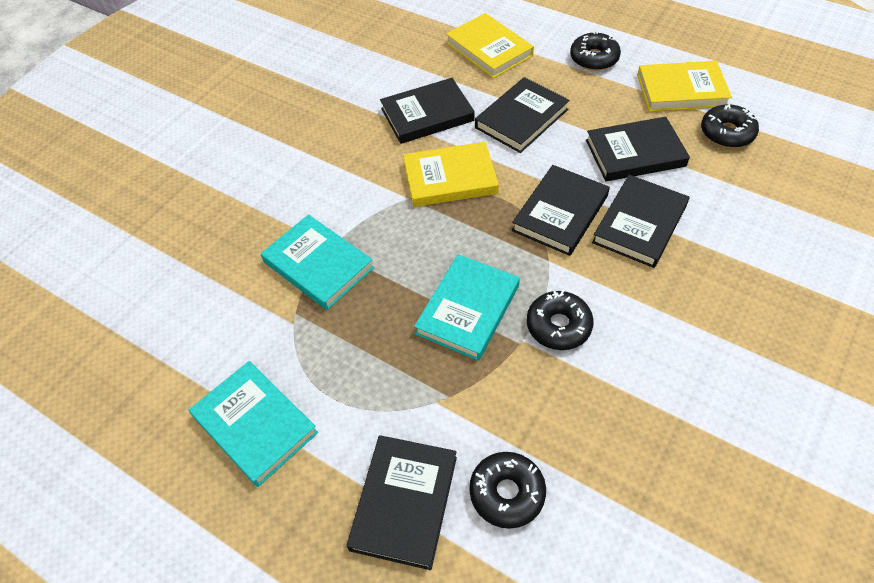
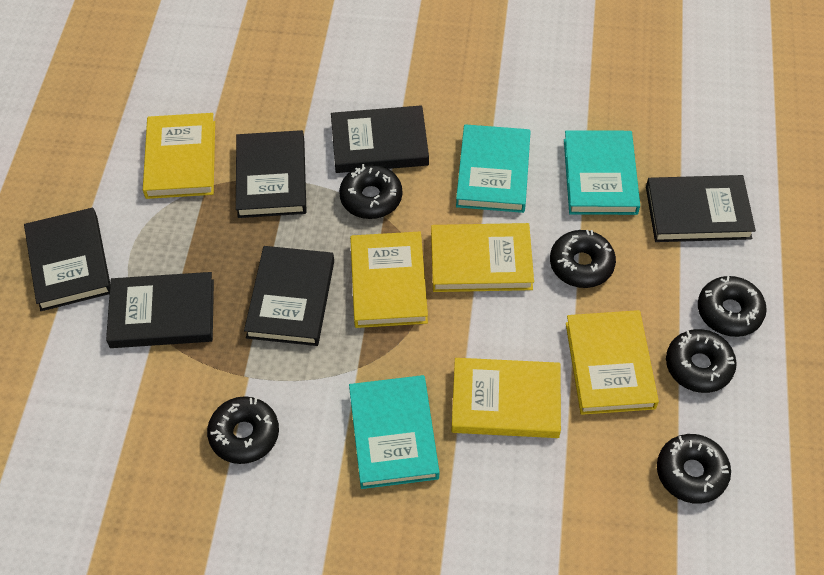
black donut: [469,452,546,529] [527,290,594,350] [570,31,621,71] [701,104,759,148] = 4 -> [207,396,279,464] [339,164,402,219] [550,230,616,288] [657,434,731,504] [666,329,737,393] [698,276,767,337] = 6
yellow book: [403,142,499,207] [446,13,534,78] [637,61,732,112] = 3 -> [143,113,215,199] [350,232,428,328] [431,223,534,292] [451,358,561,438] [566,310,659,415] = 5

